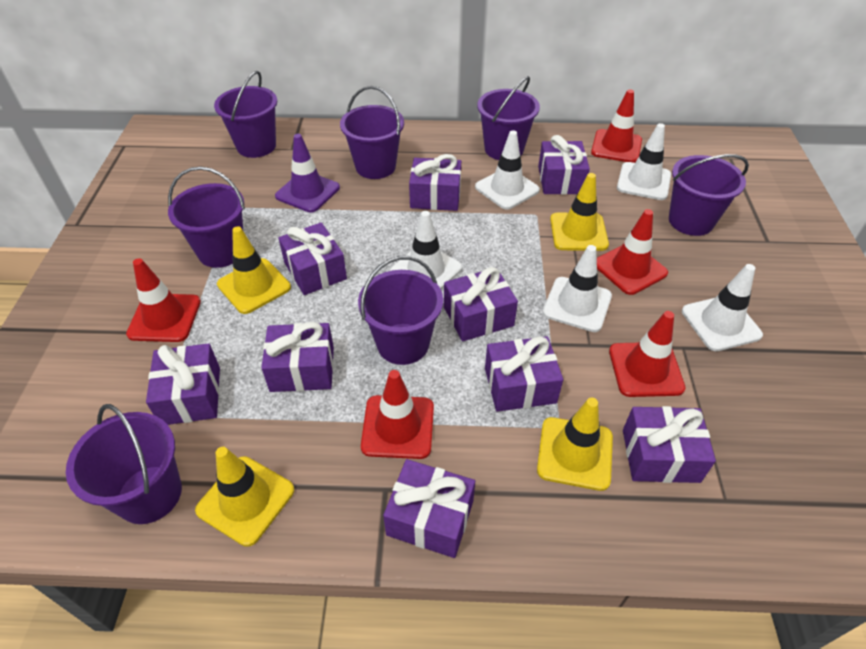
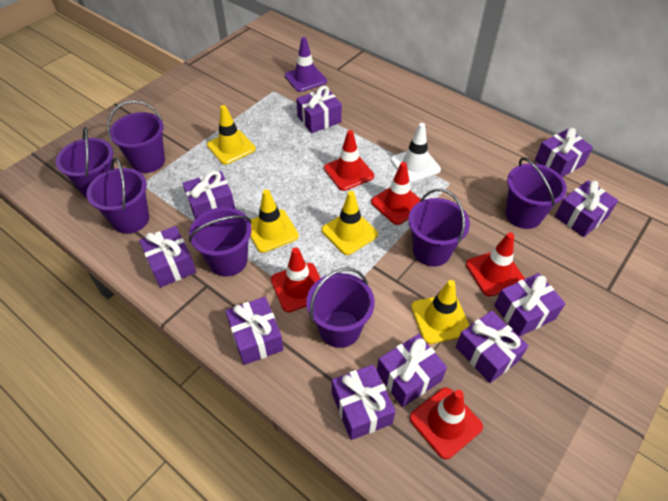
purple gift: [146,343,220,425] [261,322,334,392] [278,222,347,295] [383,459,475,558] [409,154,461,211] [444,267,518,342] [485,336,563,412] [538,135,590,195] [623,406,716,483] = 9 -> [139,226,196,288] [183,171,235,219] [226,297,284,365] [296,86,342,133] [332,364,396,440] [377,334,447,407] [456,311,528,383] [494,273,565,337] [535,128,593,177] [555,180,618,237] = 10
white traffic cone: [390,211,462,289] [475,130,540,210] [543,245,612,332] [617,123,671,200] [682,264,763,351] = 5 -> [391,123,441,183] = 1

